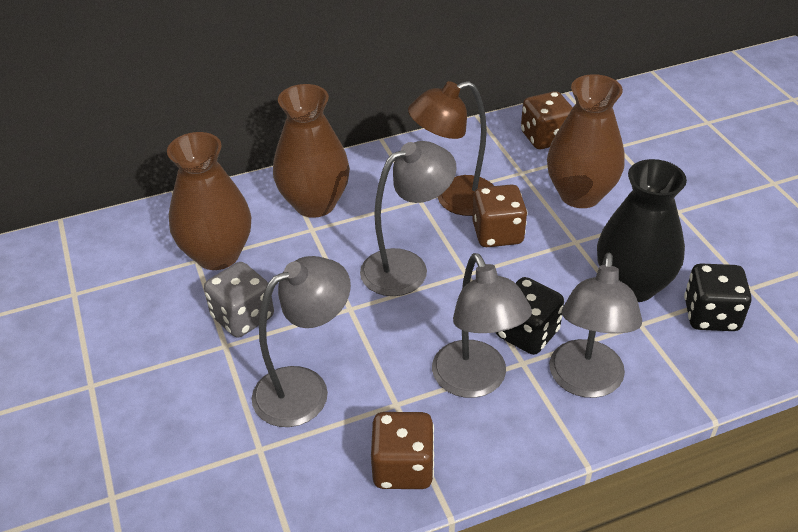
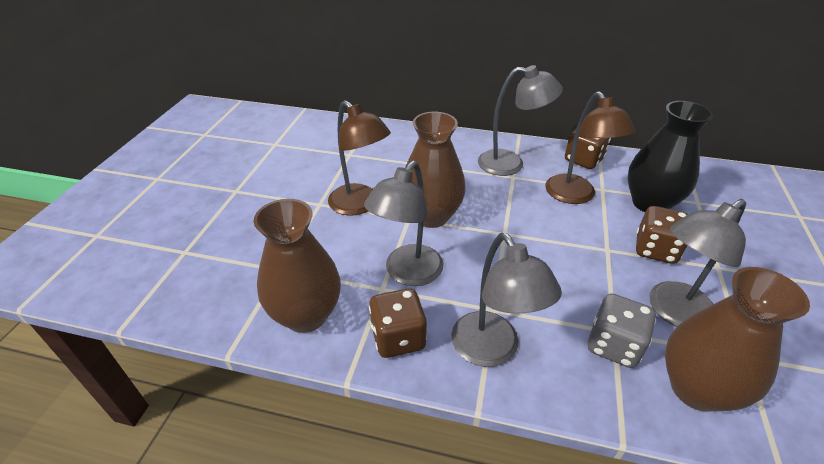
black dice: [496,277,564,355] [684,263,751,331] = 2 -> none = 0
brown lamp: [408,81,494,216] = 1 -> [328,100,391,216] [545,91,635,204] = 2

